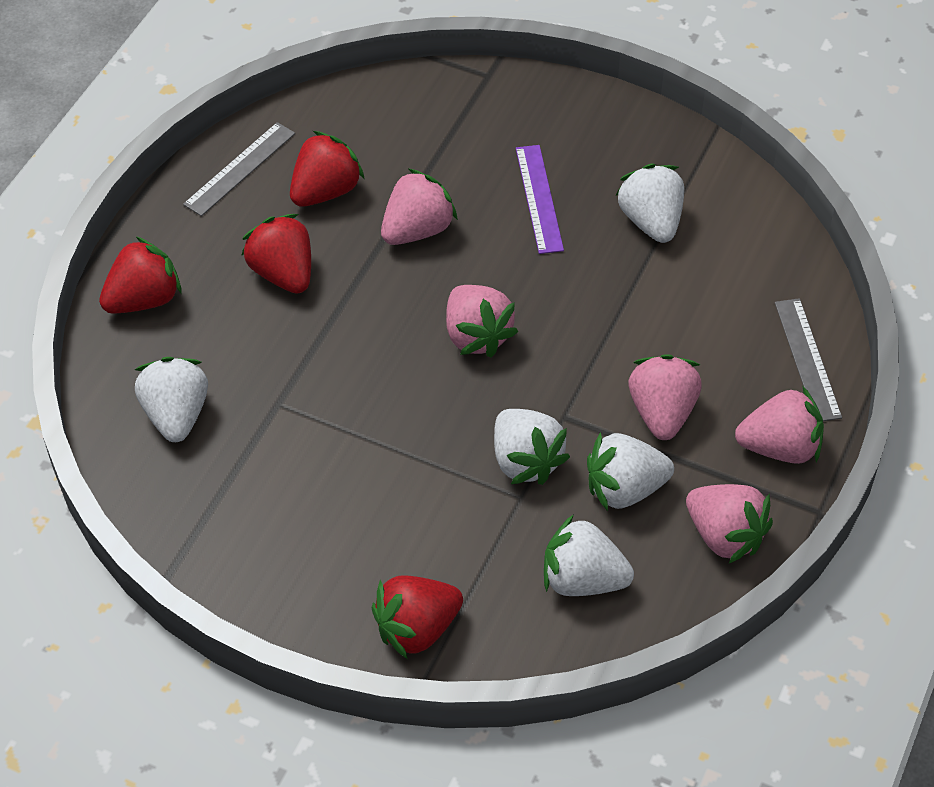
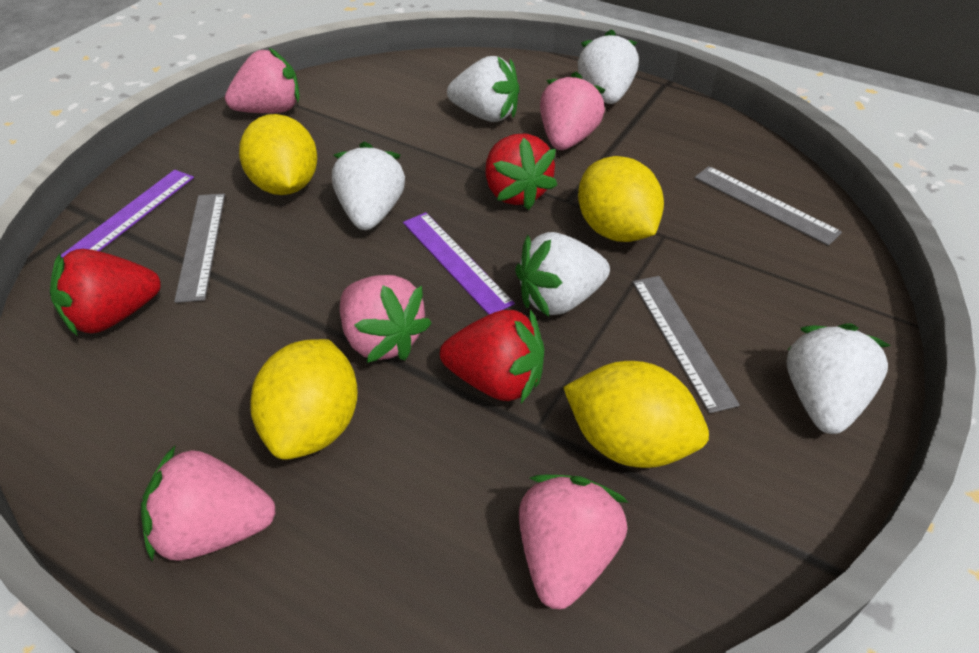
grey ruler: [183,122,295,216] [775,298,842,421] = 2 -> [174,193,225,303] [632,276,740,414] [694,166,842,246] = 3
purple ruler: [516,145,564,254] = 1 -> [61,170,194,258] [403,212,515,315] = 2
red strawberry: [99,236,182,314] [241,214,311,294] [290,131,364,206] [371,575,463,659] = 4 -> [50,249,161,336] [440,309,544,403] [485,134,557,210] = 3
yellow lemon: none = 0 -> [239,114,317,195] [250,339,358,460] [563,361,709,468] [578,156,664,242] = 4

